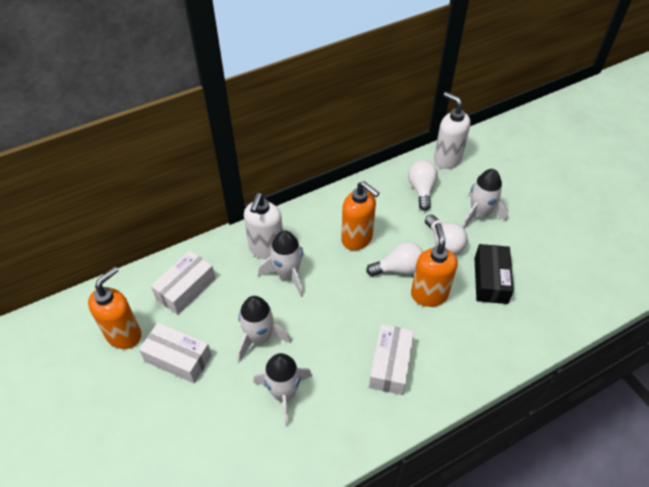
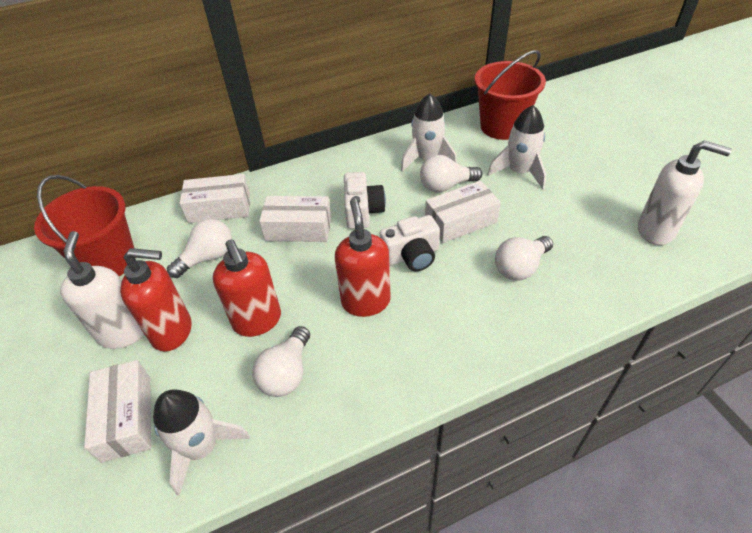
black box: [475,244,514,304] = 1 -> none = 0
orange soap dispenser: [88,266,141,349] [341,181,379,250] [411,223,458,307] = 3 -> none = 0
red bucket: none = 0 -> [34,175,136,276] [475,50,546,140] = 2
red soap dispenser: none = 0 -> [120,248,191,352] [213,239,281,337] [335,198,391,317] = 3
white box: [139,322,212,383] [151,251,216,315] [369,324,414,395] = 3 -> [84,360,151,463] [180,174,250,223] [259,196,331,242] [425,181,501,243] = 4
white camera: none = 0 -> [344,172,386,229] [380,215,440,271] = 2
white light bulb: [366,242,423,276] [408,160,438,211] [425,215,468,255] = 3 -> [167,219,232,278] [252,326,310,397] [420,155,482,193] [495,236,553,281] = 4
white rocket: [237,296,291,362] [253,353,312,427] [258,230,304,297] [462,169,509,229] = 4 -> [153,389,250,496] [401,93,457,171] [487,105,546,189] = 3

